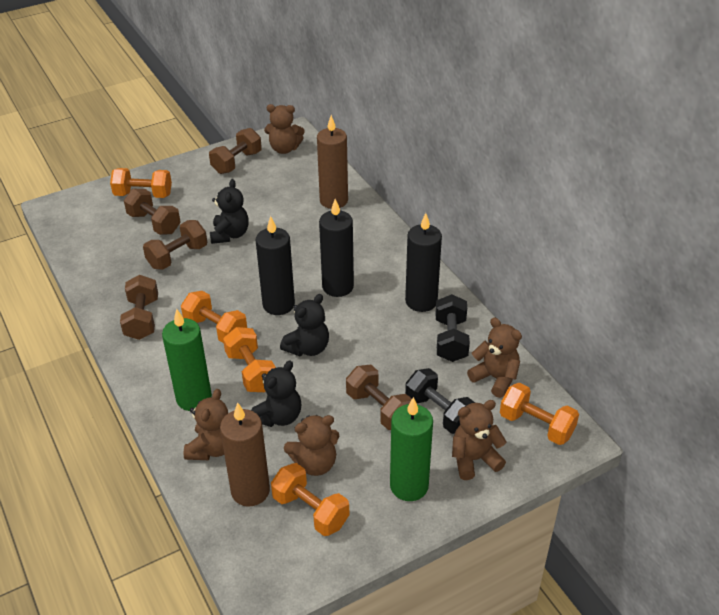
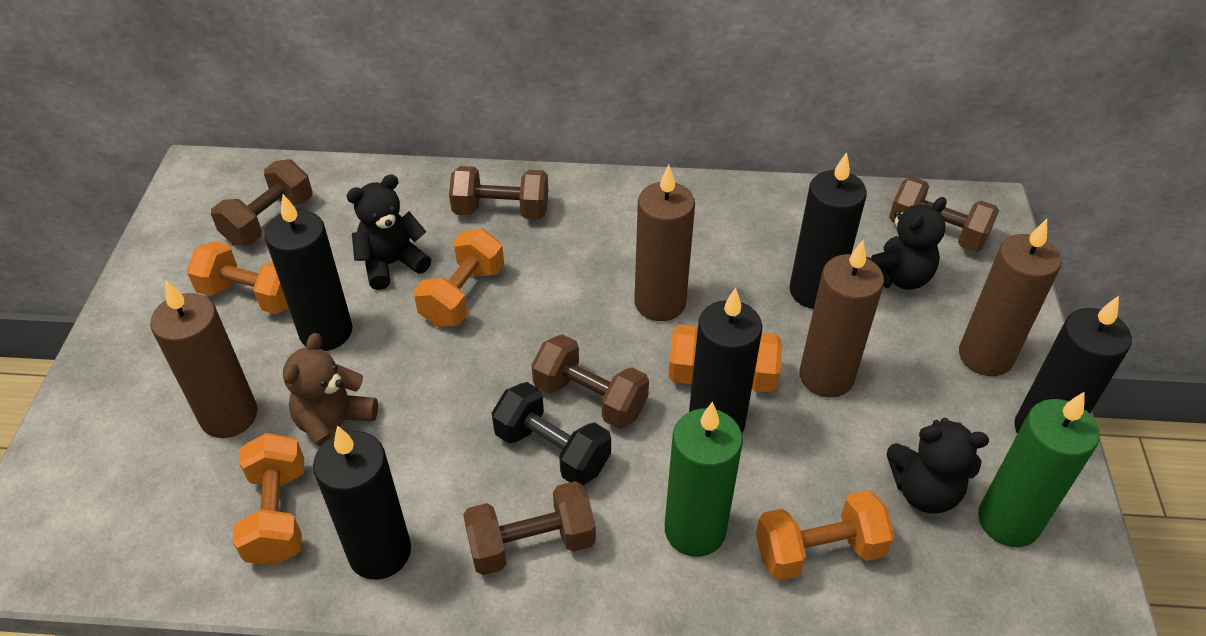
black candle: [256,216,295,315] [319,199,354,297] [405,213,442,312] = 3 -> [265,194,352,351] [313,425,411,580] [689,288,762,433] [789,152,867,309] [1014,296,1132,434] = 5
black dumbbell: [405,368,475,434] [436,294,470,362] = 2 -> [492,382,611,485] = 1
brown candle: [220,402,270,507] [317,115,348,209] = 2 -> [150,281,257,438] [634,165,695,321] [799,240,884,398] [959,219,1062,376] = 4
brown teddy bear: [184,389,228,460] [264,104,304,154] [284,415,339,476] [452,400,507,480] [467,318,522,398] = 5 -> [283,333,378,447] = 1

